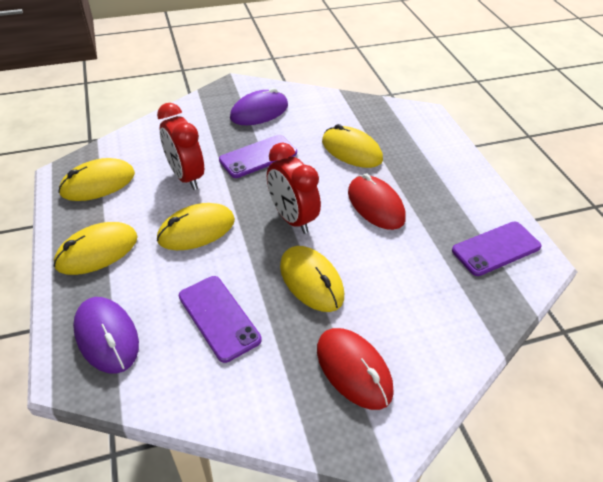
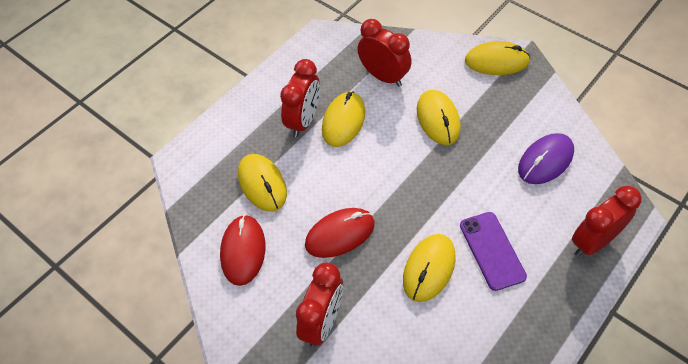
purple mouse: [73,297,139,374] [230,88,288,125] = 2 -> [518,133,574,184] = 1
purple phone: [179,276,262,363] [219,135,297,178] [452,222,542,276] = 3 -> [460,212,527,291] = 1
red clock: [157,103,204,190] [267,143,321,234] = 2 -> [280,59,320,137] [296,263,343,347] [357,19,412,87] [572,186,642,257] = 4

